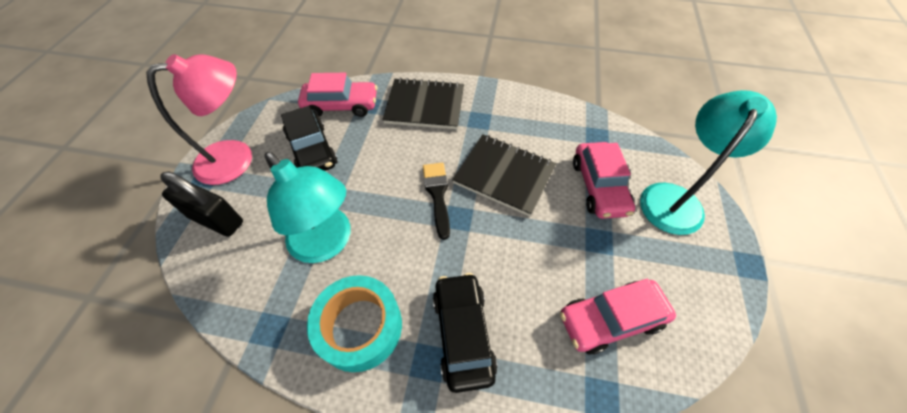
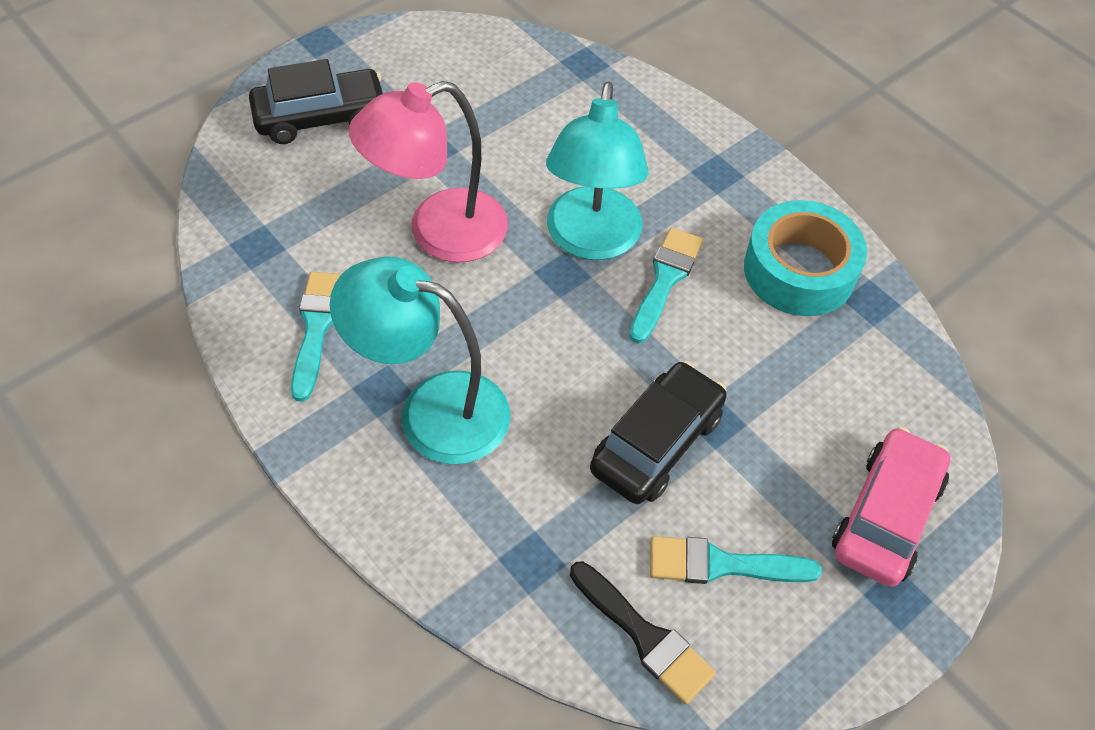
black notebook: [382,78,464,129] [452,134,557,216] = 2 -> none = 0
black padlock: [160,171,243,237] = 1 -> none = 0
pink car: [298,73,377,117] [560,279,676,355] [573,142,635,219] = 3 -> [832,427,951,587] = 1
turquoise brush: none = 0 -> [291,272,341,402] [629,228,703,343] [650,536,822,584] = 3

